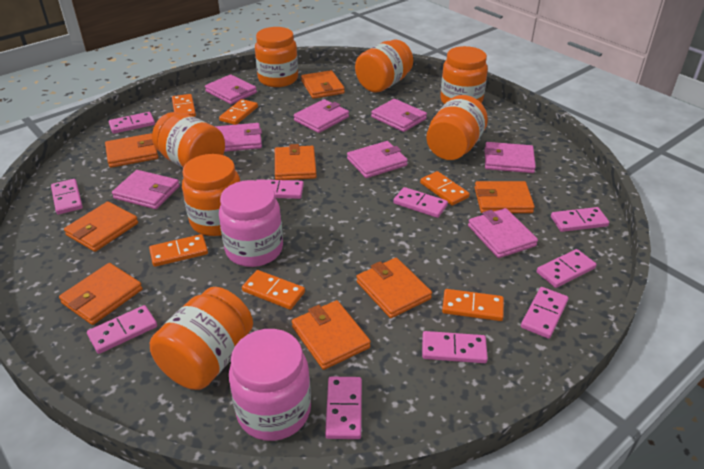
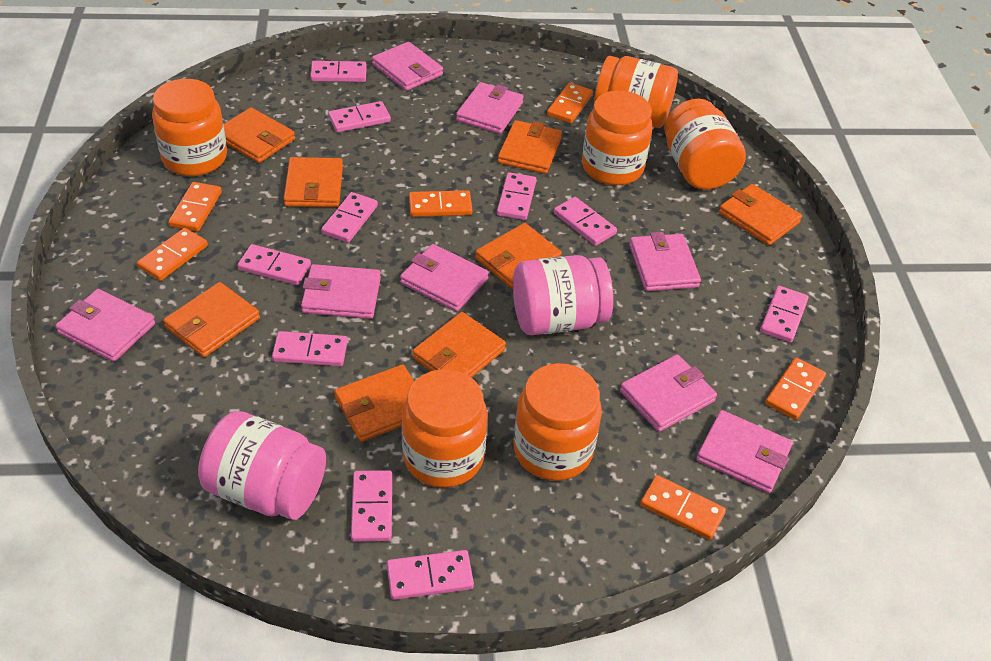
orange jar: [150,287,253,390] [152,112,225,168] [182,154,240,236] [255,27,298,87] [355,40,413,93] [426,95,488,160] [440,46,488,104] = 7 -> [152,79,227,176] [402,369,488,488] [514,363,602,481] [582,90,653,185] [594,56,678,128] [664,99,746,190] = 6

